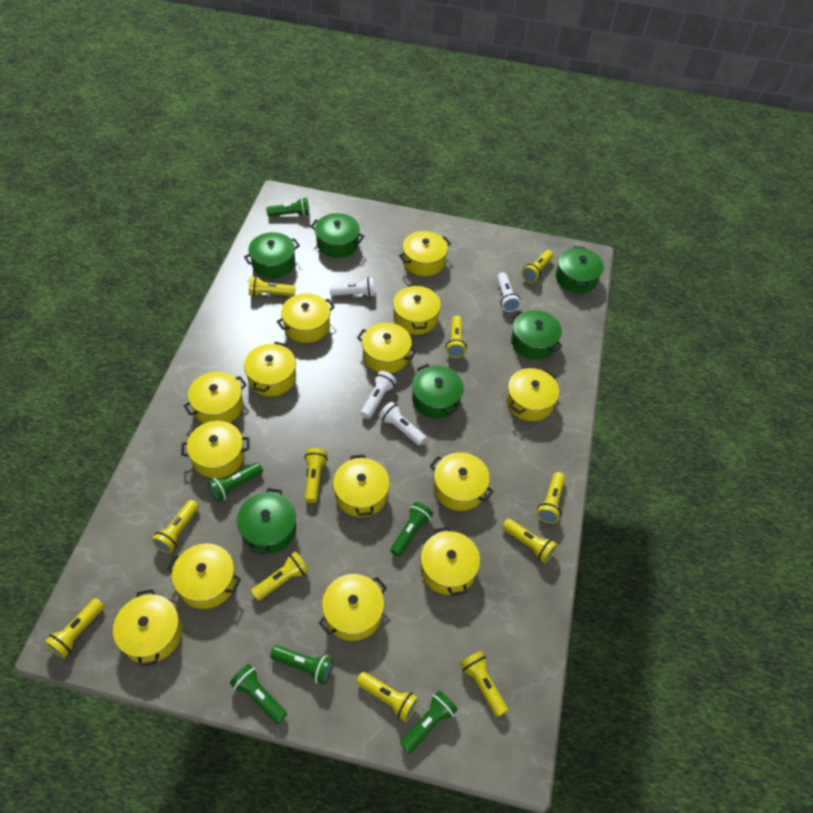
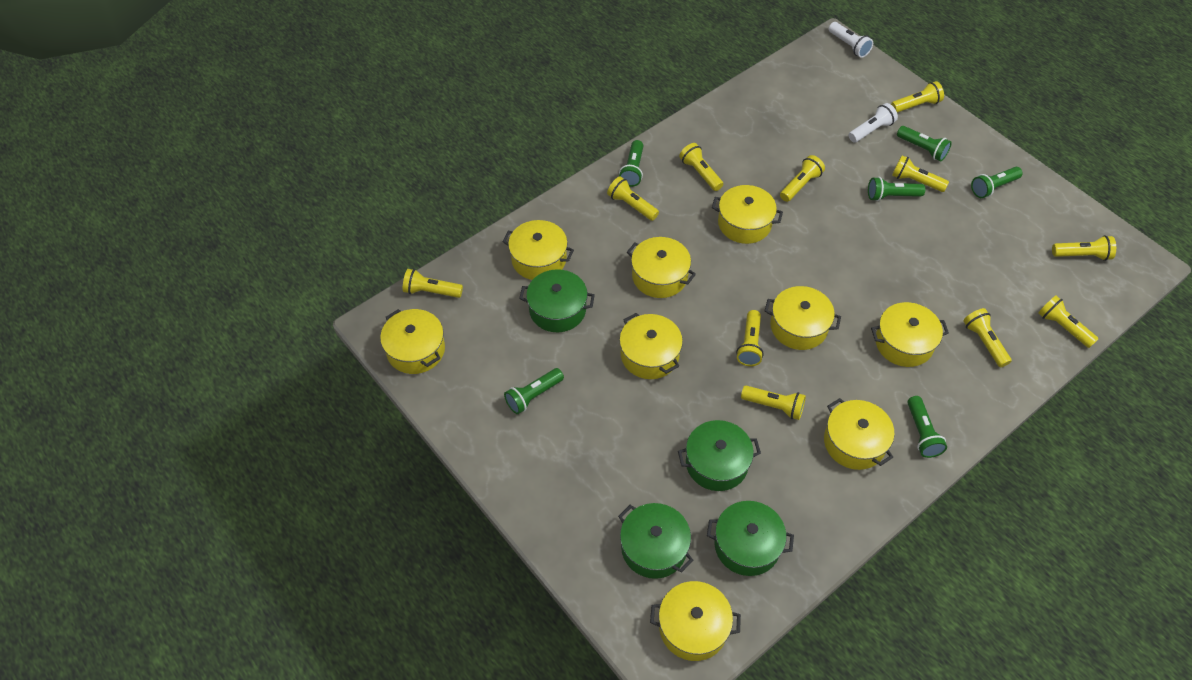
green pot: [237,488,296,554] [244,232,300,278] [311,213,364,258] [412,364,464,419] [511,310,563,360] [556,246,604,293] = 6 -> [519,269,595,332] [618,503,693,579] [678,420,761,491] [707,501,794,576] = 4
white flashlight: [329,277,375,297] [361,371,396,419] [379,402,426,445] [497,272,521,312] = 4 -> [829,22,873,58] [849,103,898,143] = 2
yellow pot: [113,589,182,667] [167,543,241,609] [181,421,250,478] [183,372,247,423] [244,341,296,396] [277,293,335,343] [319,574,387,641] [333,454,390,517] [357,323,417,373] [393,284,441,334] [399,231,451,276] [420,527,480,596] [430,452,494,511] [506,368,559,421] = 14 -> [380,309,445,374] [502,220,574,280] [619,313,683,379] [627,237,696,298] [650,581,741,661] [712,185,783,244] [765,286,841,350] [824,398,894,470] [871,302,949,367] = 9

